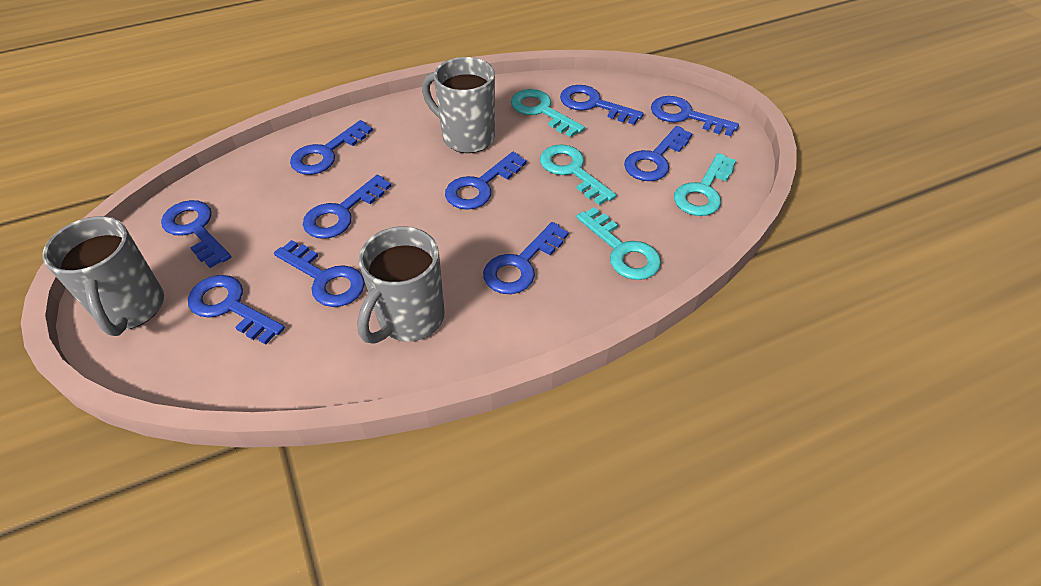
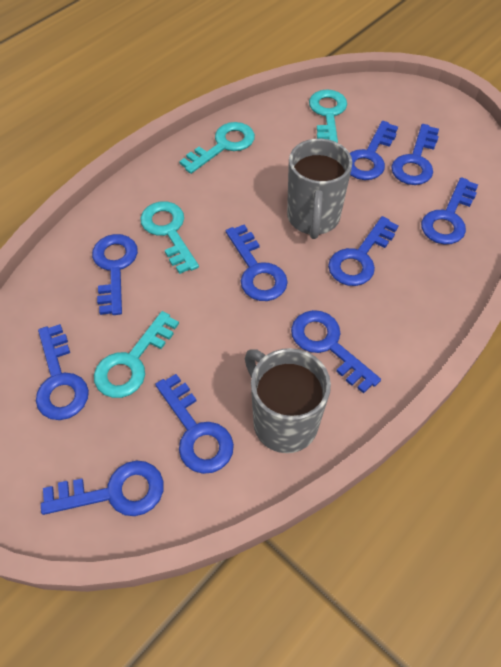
grey mug: [43,216,164,336] [357,226,444,344] [422,57,495,153] = 3 -> [245,348,331,453] [287,138,352,239] = 2

